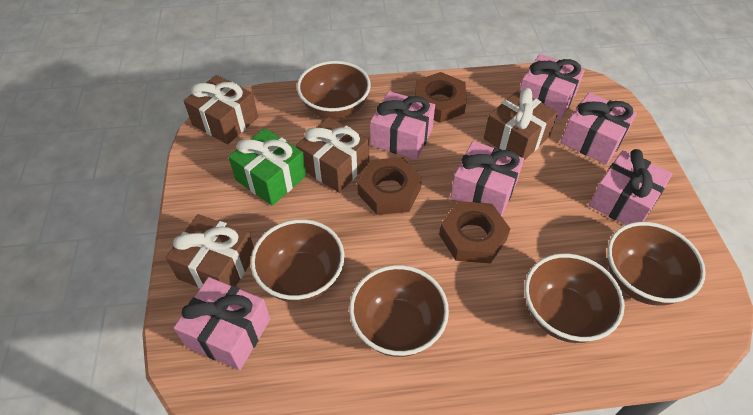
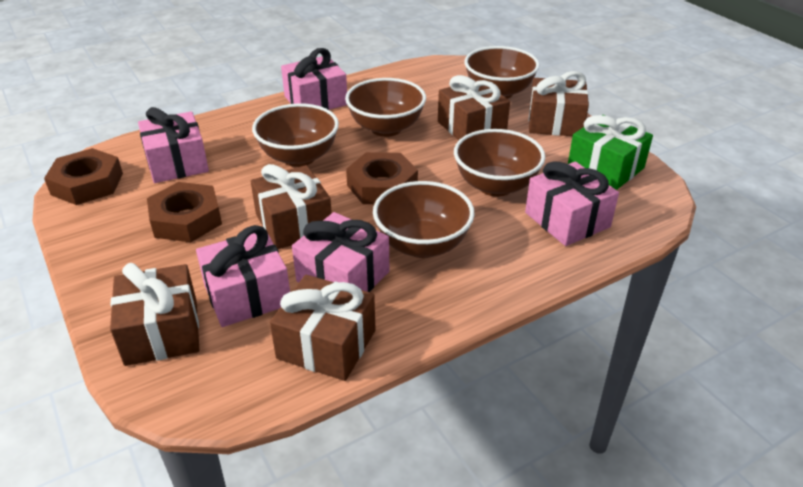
brown gift: [166,214,254,288] [184,75,258,144] [296,117,369,193] [484,88,558,160] = 4 -> [110,263,199,366] [251,164,332,249] [270,275,376,381] [438,75,510,140] [529,71,589,136] = 5
pink gift: [174,277,270,370] [370,91,435,160] [450,141,524,216] [520,54,585,120] [560,92,637,165] [589,149,672,225] = 6 -> [138,107,209,183] [196,225,290,327] [281,48,347,110] [292,212,389,292] [525,161,619,246] = 5

